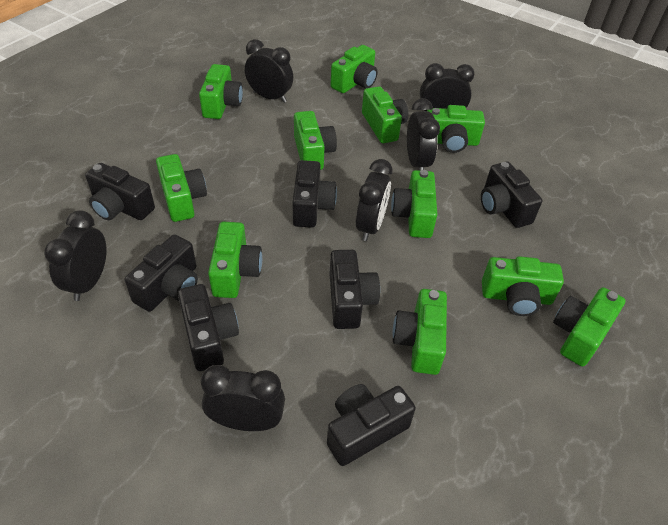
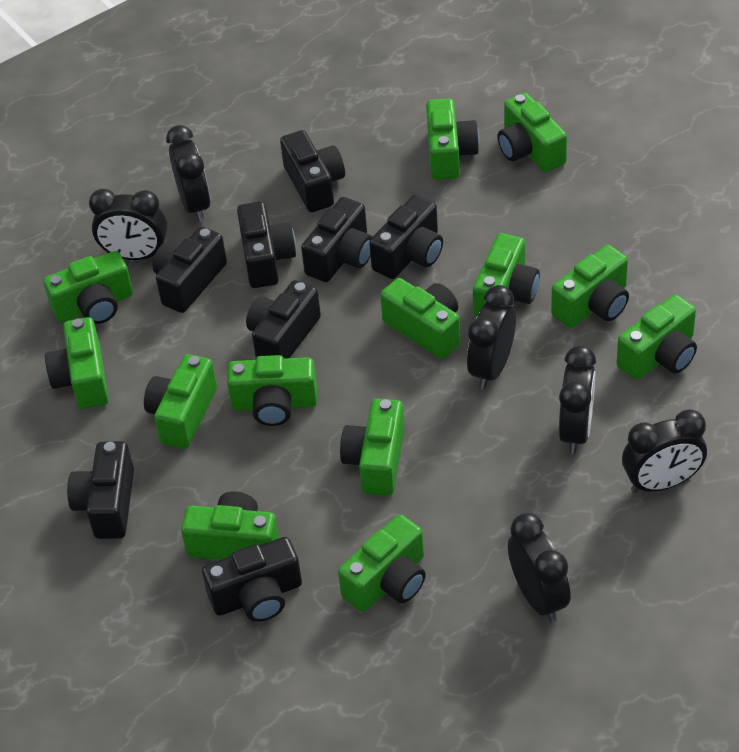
black camera: [85,163,155,220] [124,234,198,312] [178,284,239,371] [292,160,337,228] [327,384,416,466] [330,250,380,329] [481,162,542,228] = 7 -> [67,441,134,539] [153,226,227,313] [202,537,302,622] [237,202,296,288] [246,280,321,359] [280,130,345,212] [301,197,372,282] [369,195,443,279] = 8
green camera: [156,154,207,222] [199,64,243,119] [208,222,262,298] [294,111,337,170] [330,45,378,93] [362,86,408,143] [391,170,437,238] [392,289,447,375] [427,105,485,153] [482,256,564,316] [553,287,626,367] = 11 -> [43,251,133,324] [45,317,108,409] [144,354,217,449] [181,491,279,560] [227,355,317,426] [338,514,426,612] [340,399,405,496] [380,278,460,359] [426,99,479,180] [473,233,540,317] [497,93,567,172] [551,245,629,328] [616,294,697,380] = 13

